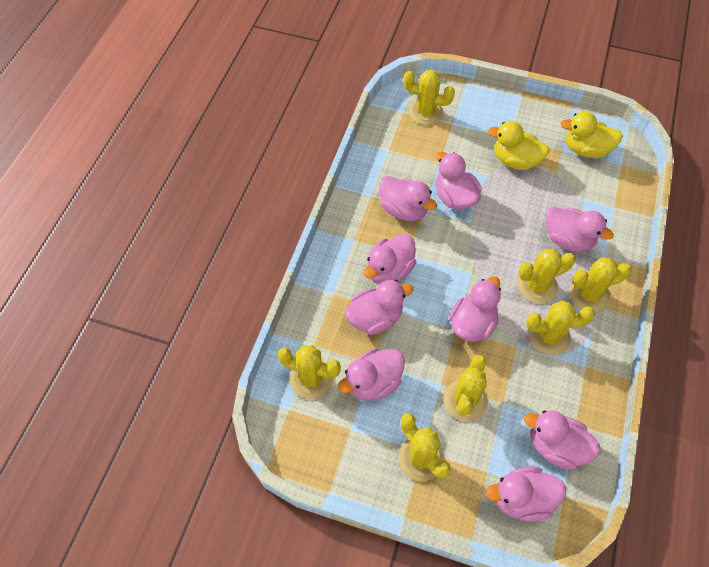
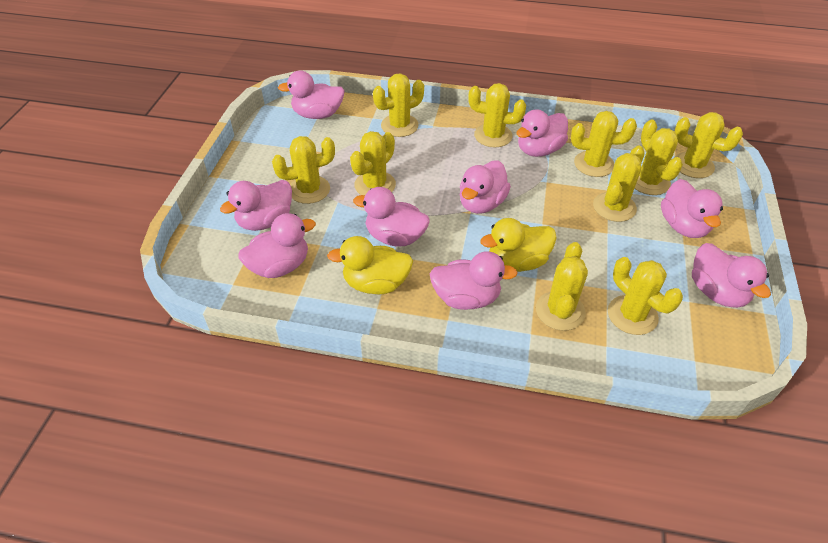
yellow cactus: [278,345,341,399] [399,413,451,481] [403,70,455,125] [444,355,488,421] [517,249,576,303] [526,300,595,355] [569,257,631,312] = 7 -> [272,136,335,204] [350,131,396,195] [373,73,424,137] [468,83,526,148] [536,242,588,331] [571,111,637,177] [593,146,645,222] [608,257,683,335] [634,119,683,195] [674,112,743,178] = 10

